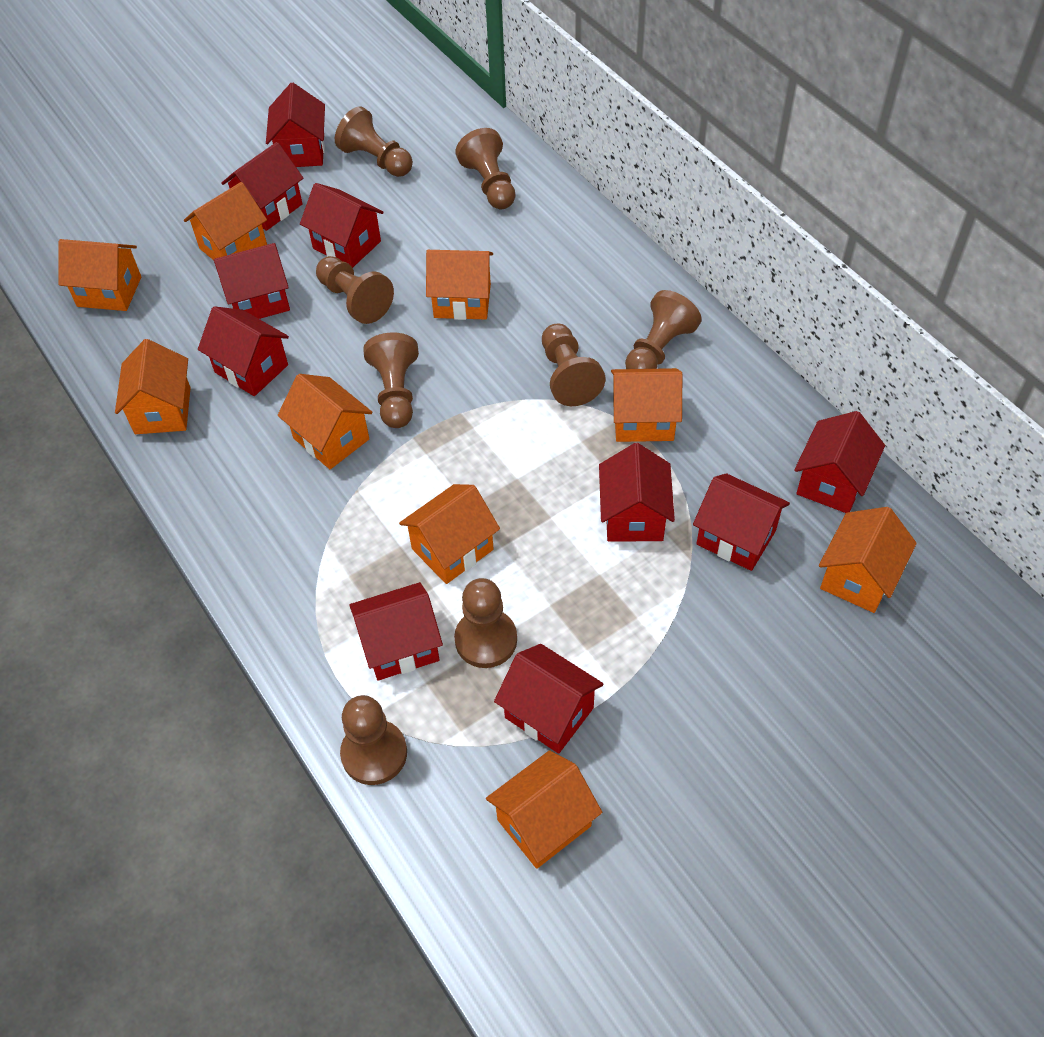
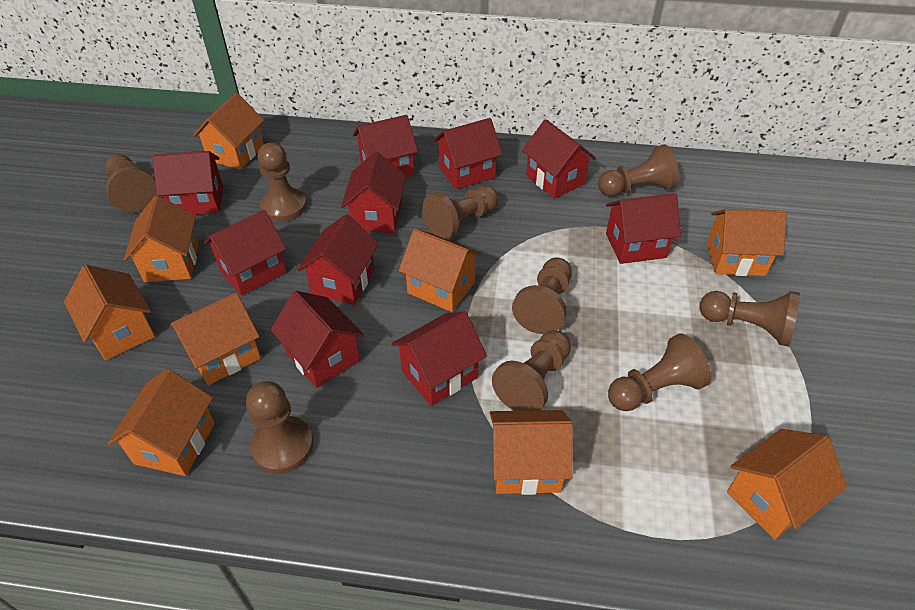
brown pawn: [316,256,394,324] [335,106,413,177] [340,695,407,785] [363,333,419,428] [454,578,517,668] [456,128,515,209] [542,324,605,406] [625,290,701,369] = 8 -> [105,154,157,212] [246,381,313,474] [258,143,307,222] [422,186,499,239] [492,330,571,411] [512,257,572,334] [598,144,679,196] [608,333,711,411] [700,291,800,347] = 9

